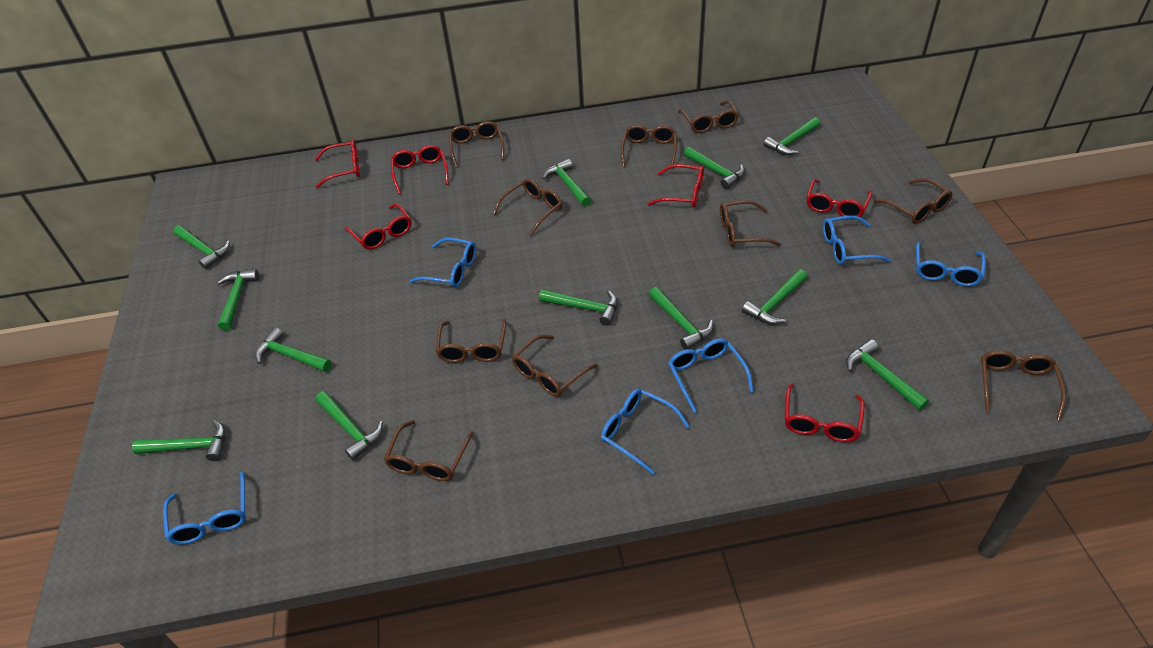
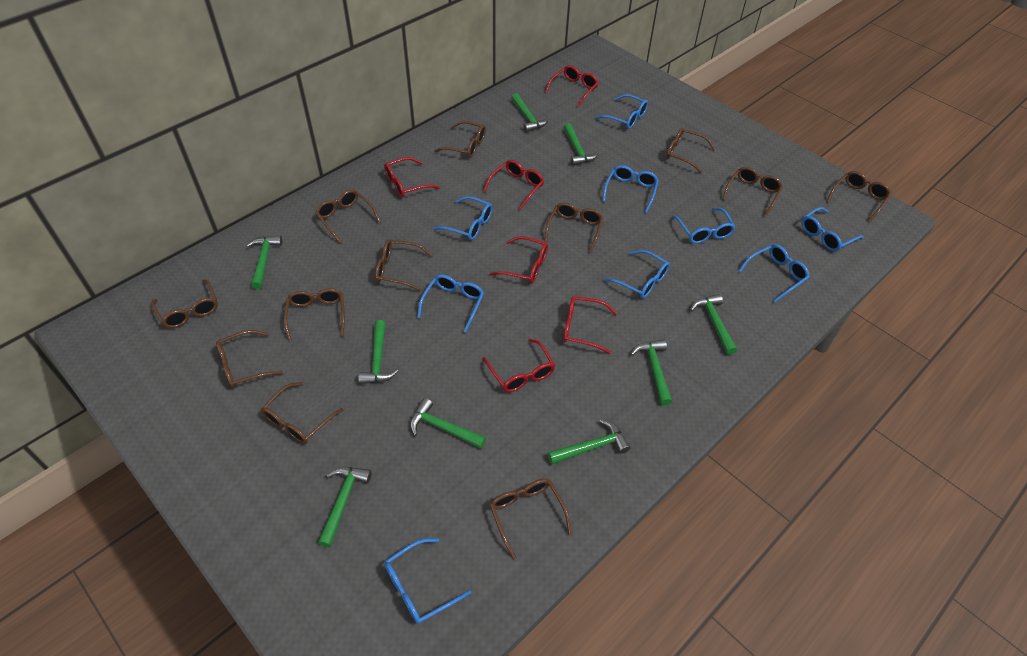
blue glasses: [163,471,246,545] [409,237,476,288] [601,389,690,475] [668,339,754,413] [823,216,891,265] [916,242,986,287] = 6 -> [385,538,471,624] [417,275,484,333] [433,196,493,240] [595,94,648,129] [602,165,659,213] [604,250,670,298] [672,208,735,244] [739,244,810,302] [801,207,864,251] = 9
brown glasses: [384,420,474,481] [436,319,506,363] [449,121,504,168] [493,178,562,236] [512,335,598,397] [621,125,677,167] [678,100,739,133] [720,200,781,247] [874,178,953,224] [981,350,1066,421] = 10 -> [151,279,218,328] [216,330,283,388] [261,382,343,444] [284,288,345,342] [315,190,381,243] [375,240,432,291] [434,121,486,158] [490,479,572,559] [544,202,603,253] [666,127,715,174] [722,167,783,217] [827,171,891,222] = 12
green hammer: [132,420,226,461] [173,226,230,269] [217,269,259,331] [255,327,332,372] [315,391,383,460] [539,289,618,326] [543,159,591,207] [648,287,714,350] [683,147,745,189] [742,269,807,325] [763,117,820,155] [846,339,929,411] = 12 -> [246,235,283,289] [318,467,372,548] [358,320,398,384] [410,398,486,448] [511,93,549,132] [548,419,630,464] [564,123,598,166] [631,340,672,406] [690,294,737,355] = 9

